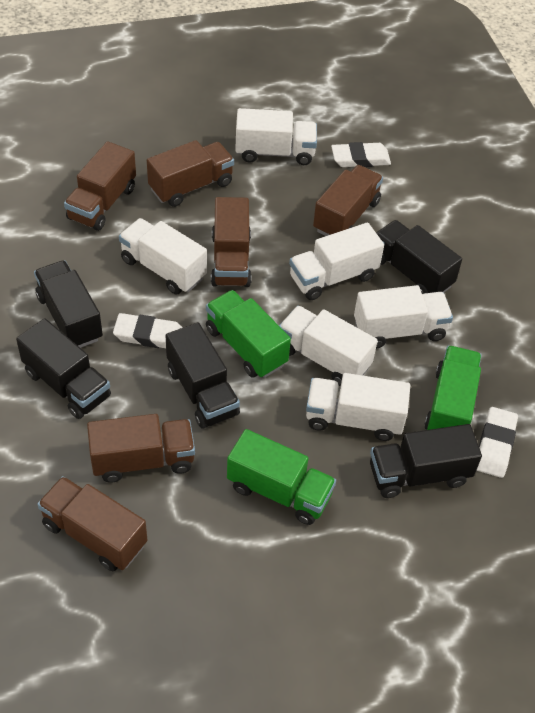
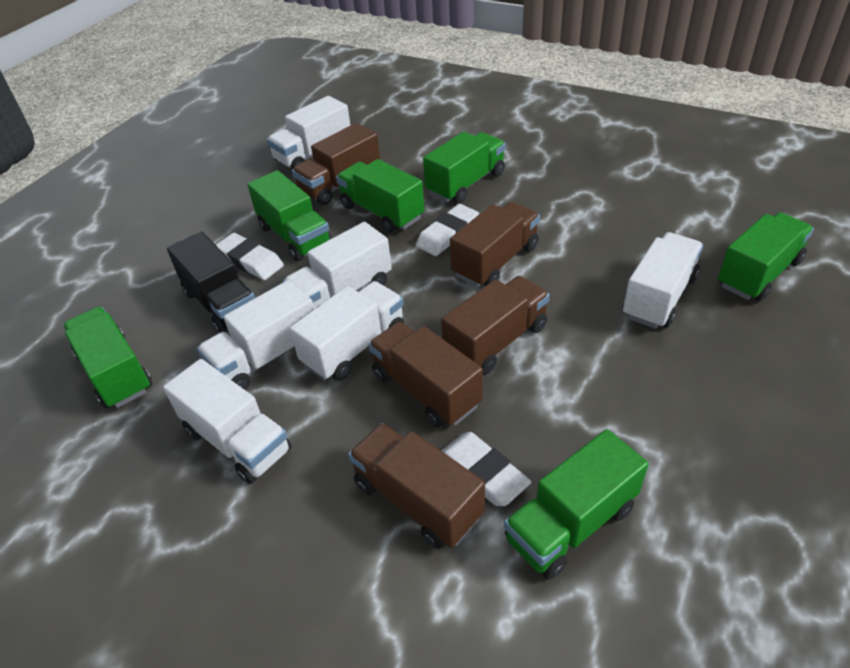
black truck: [16,318,111,419] [34,260,103,348] [165,322,240,429] [370,424,482,498] [376,220,462,294] = 5 -> [167,232,255,333] = 1
brown truck: [37,476,147,571] [64,141,136,231] [87,414,195,483] [147,140,234,207] [211,197,252,287] [313,165,383,236] = 6 -> [292,123,380,205] [348,423,485,549] [368,322,483,428] [441,276,550,374] [450,202,540,287] = 5
green truck: [206,290,291,378] [227,429,336,525] [425,346,482,430] = 3 -> [63,307,152,408] [247,170,332,261] [336,159,424,233] [423,132,506,204] [504,429,649,580] [718,212,814,301] = 6

